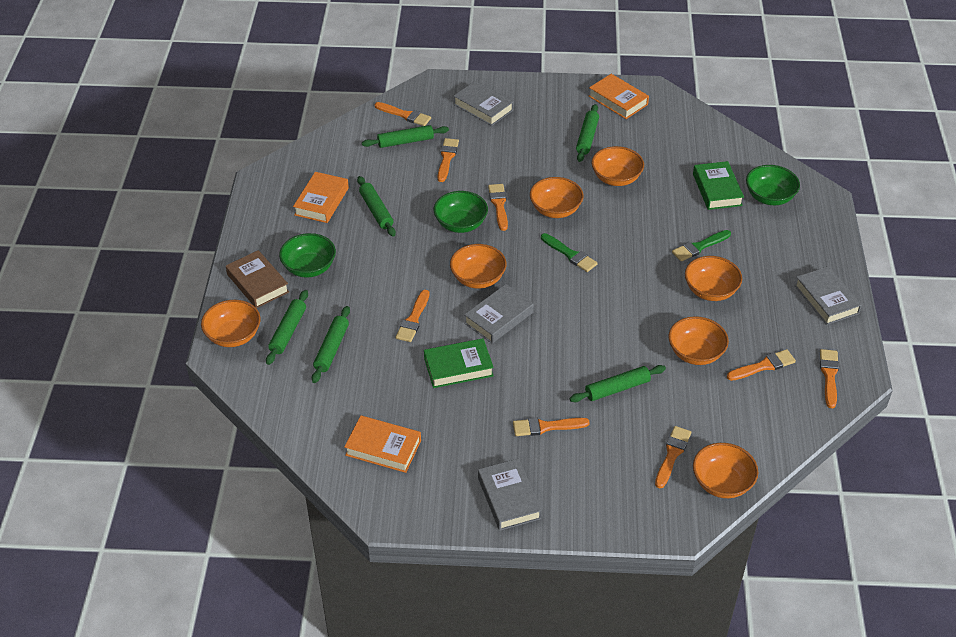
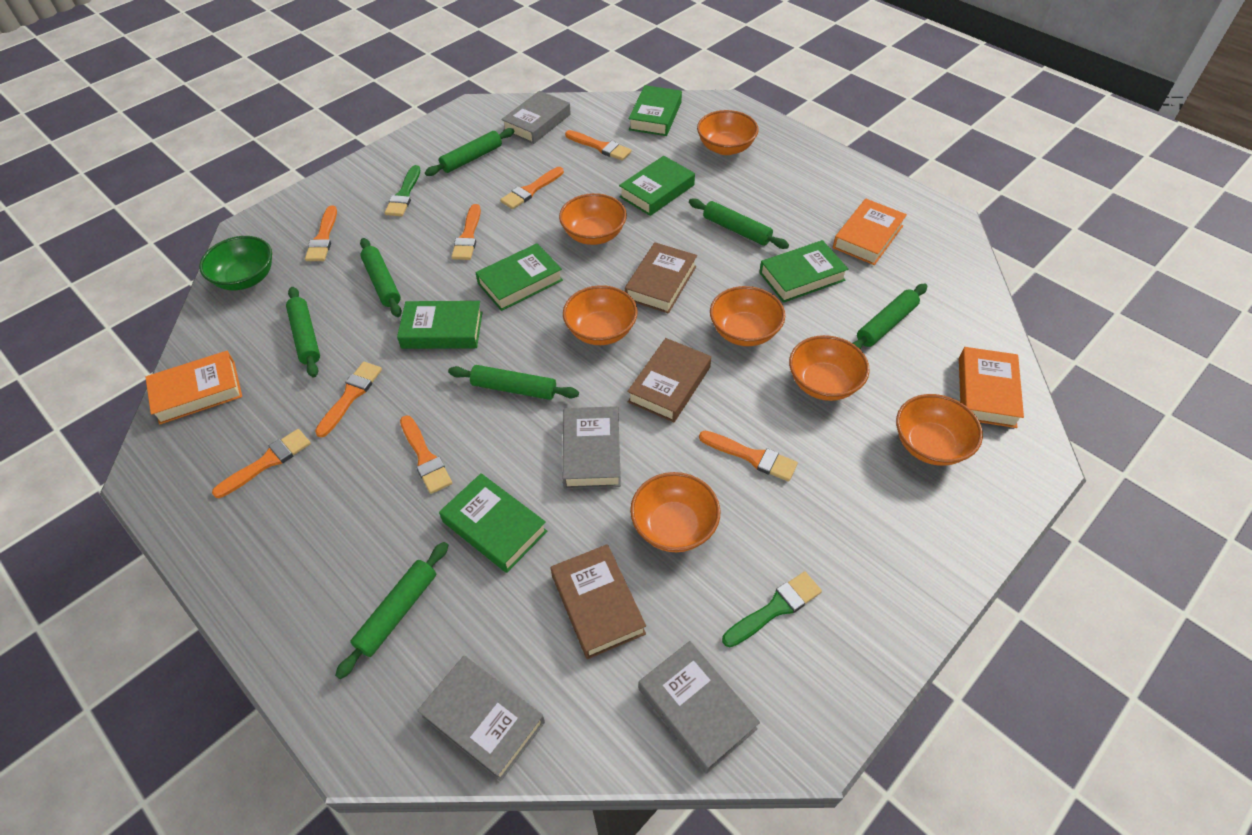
brown book: [226,250,289,308] = 1 -> [551,544,646,659] [625,242,697,314] [627,338,711,422] = 3
green book: [424,338,494,388] [693,161,744,210] = 2 -> [397,301,483,349] [439,473,547,573] [475,243,563,311] [619,156,695,216] [629,85,682,136] [759,240,848,303] = 6
green bowl: [279,233,336,278] [434,191,488,233] [746,165,800,205] = 3 -> [199,236,272,290] = 1
green rolling pin: [266,290,308,365] [312,306,350,383] [357,176,396,237] [362,125,449,148] [569,365,666,402] [576,104,599,162] = 6 -> [286,287,320,378] [335,542,448,679] [360,238,402,317] [425,128,514,176] [448,365,579,400] [689,198,789,249] [853,284,927,349] = 7

